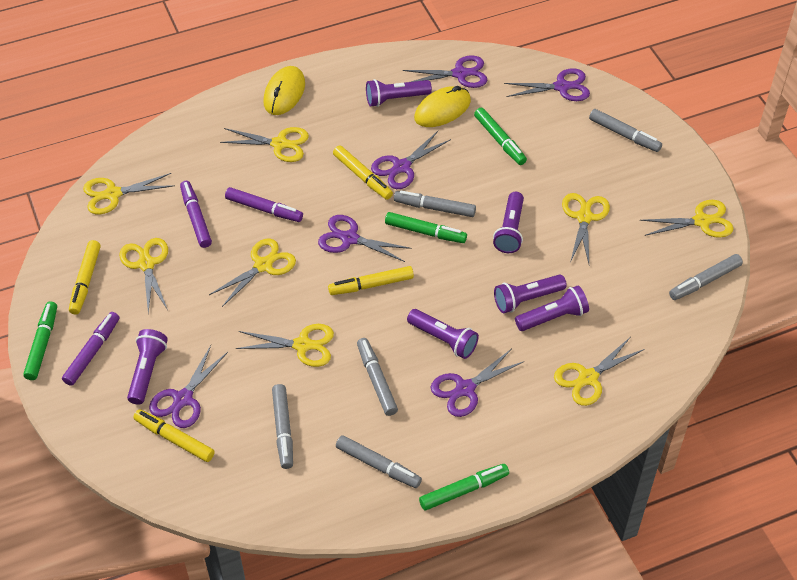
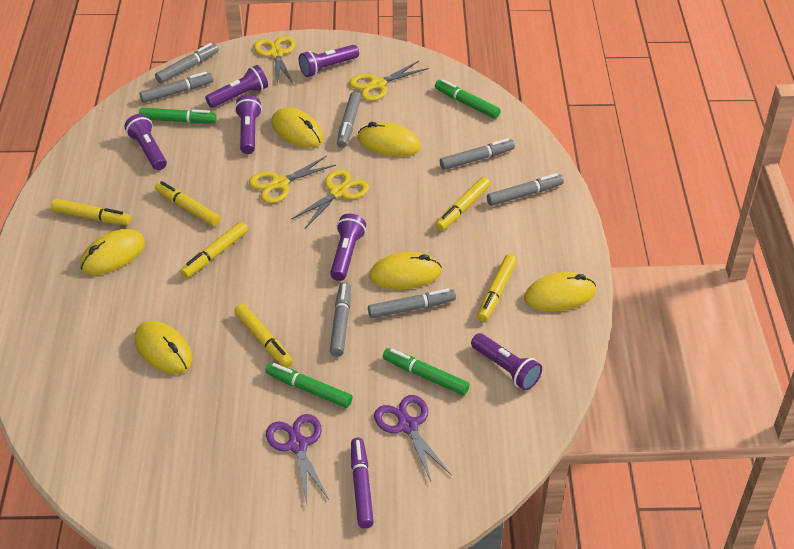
grey marker: [272,384,293,469] [336,435,422,488] [357,338,398,416] [394,191,476,217] [589,109,662,152] [669,254,743,300] = 6 -> [139,72,214,103] [155,43,219,83] [330,282,351,357] [337,92,361,148] [368,288,456,318] [440,138,515,170] [487,173,564,206] = 7
purple marker: [62,312,119,386] [180,181,212,248] [225,187,303,222] = 3 -> [351,438,374,528] = 1
purple scissors: [149,345,228,428] [318,215,412,262] [371,131,451,189] [403,55,487,88] [430,349,525,417] [504,68,590,101] = 6 -> [266,414,329,504] [374,395,452,481] = 2
yellow marker: [69,240,101,315] [133,409,215,462] [328,266,414,295] [333,145,393,200] = 4 -> [51,199,131,225] [155,181,220,226] [180,222,248,278] [234,304,293,368] [435,177,490,231] [477,254,517,322] = 6
yellow mouse: [264,66,305,115] [414,86,471,127] = 2 -> [80,229,145,275] [135,321,193,374] [271,108,324,148] [358,122,421,157] [369,252,442,290] [524,272,596,311] = 6
yellow scissors: [83,173,175,215] [119,238,168,313] [209,238,296,307] [220,127,309,162] [236,324,334,367] [554,338,645,406] [562,193,610,264] [640,200,734,238] = 8 -> [249,156,336,203] [254,36,295,85] [291,169,369,228] [349,61,428,101] = 4

